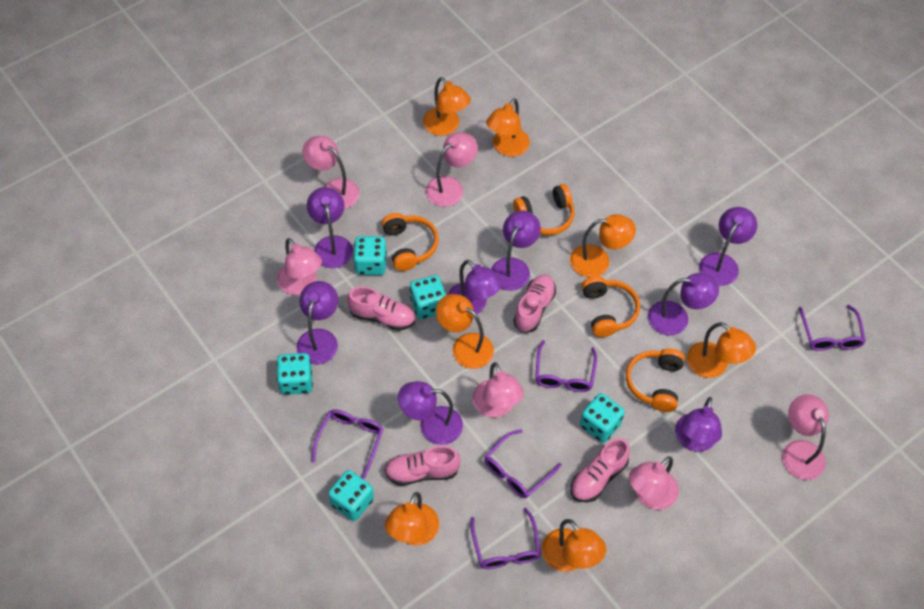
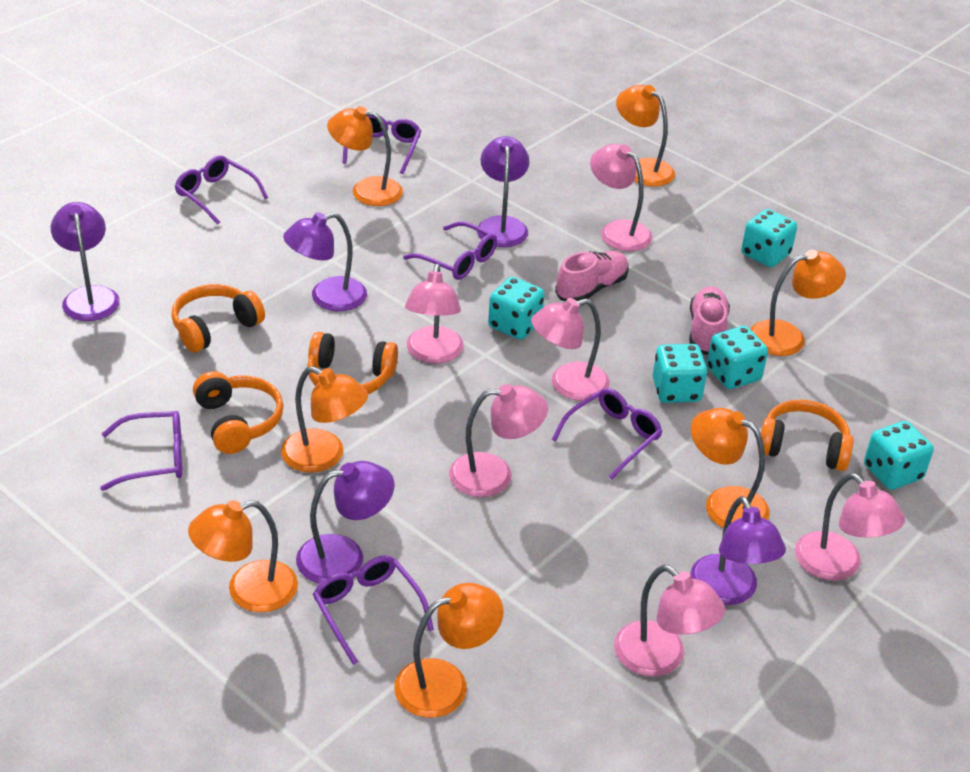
pink shoe: [347,286,415,331] [384,446,461,486] [513,275,556,333] [571,438,630,502] = 4 -> [555,251,629,301] [689,286,730,355] = 2
purple glasses: [312,409,384,479] [471,508,541,569] [484,429,562,498] [535,340,597,392] [799,305,866,351] = 5 -> [100,411,182,491] [175,156,268,224] [313,555,434,665] [342,116,421,174] [403,221,497,280] [552,388,662,480] = 6
purple lamp: [296,281,338,365] [307,187,353,268] [398,381,463,445] [447,260,502,314] [491,211,541,291] [648,273,719,336] [675,397,722,452] [699,207,757,286] = 8 -> [51,202,120,321] [283,212,367,311] [296,461,394,584] [477,136,530,247] [690,496,786,605] = 5

